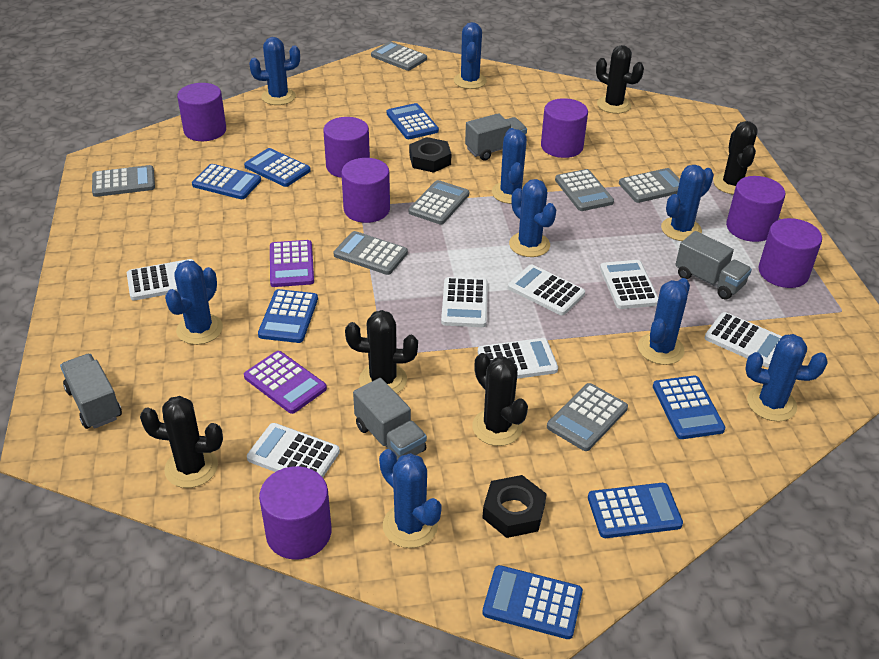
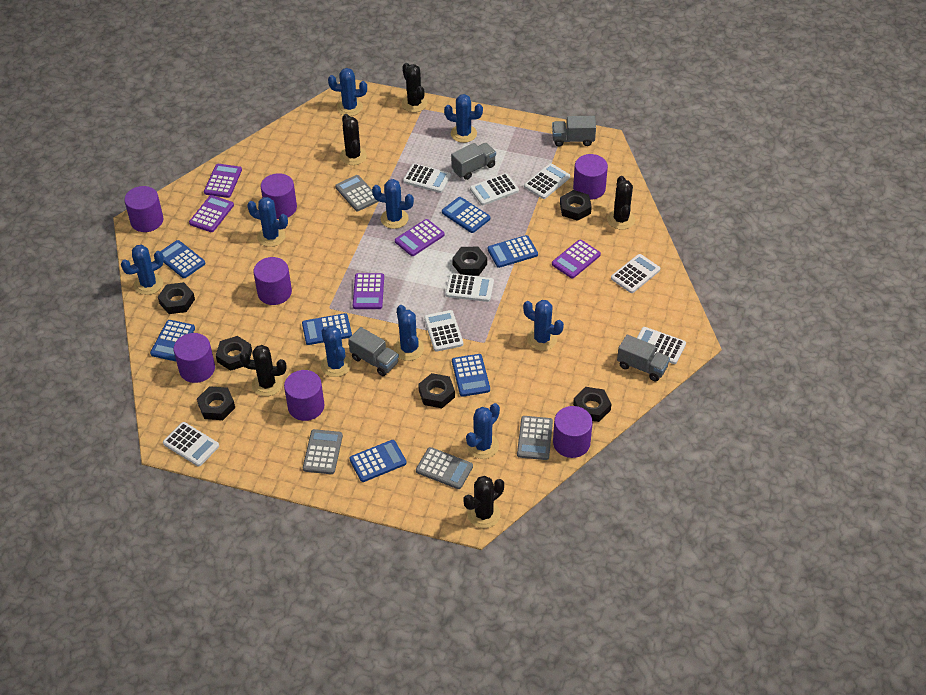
black nut: [409,137,451,173] [482,475,547,538] = 2 -> [158,282,195,314] [197,386,235,420] [216,336,252,371] [418,373,455,408] [452,247,487,276] [560,190,592,221] [573,387,611,422] = 7
grey calculator: [92,165,155,197] [334,231,408,275] [371,41,427,71] [409,180,469,225] [547,383,628,451] [555,169,614,211] [619,168,680,203] = 7 -> [303,429,343,474] [335,175,379,211] [416,447,473,489] [517,416,553,460] = 4
purple calculator: [244,351,327,414] [270,240,314,287] = 2 -> [189,195,234,232] [204,164,242,198] [353,273,384,309] [395,219,444,256] [552,240,601,278] = 5
white calculator: [127,259,194,301] [247,423,340,477] [441,277,488,327] [478,338,558,379] [508,264,585,315] [600,260,659,309] [705,312,782,368] = 7 -> [163,422,219,466] [403,163,451,193] [424,310,463,352] [445,273,494,302] [470,173,519,205] [524,163,570,199] [611,254,660,293] [637,327,686,364] = 8

